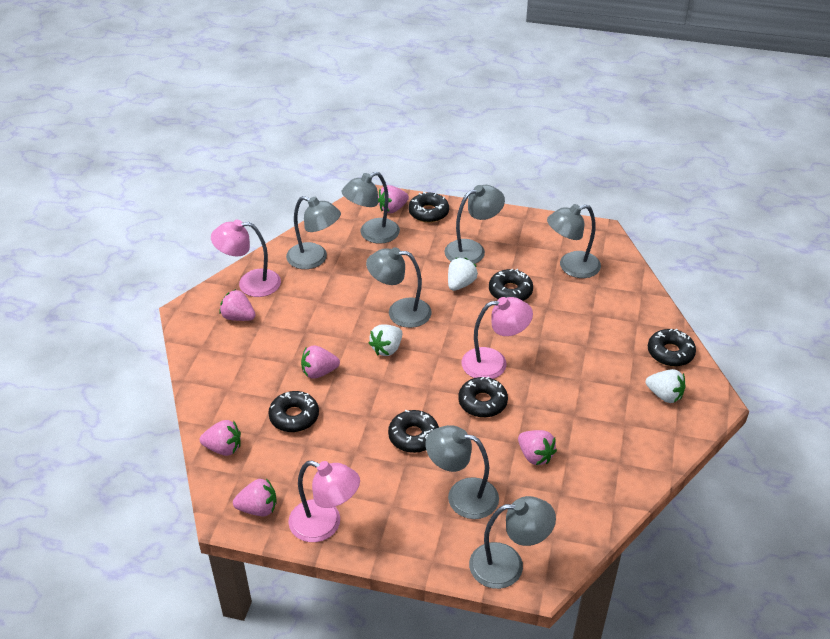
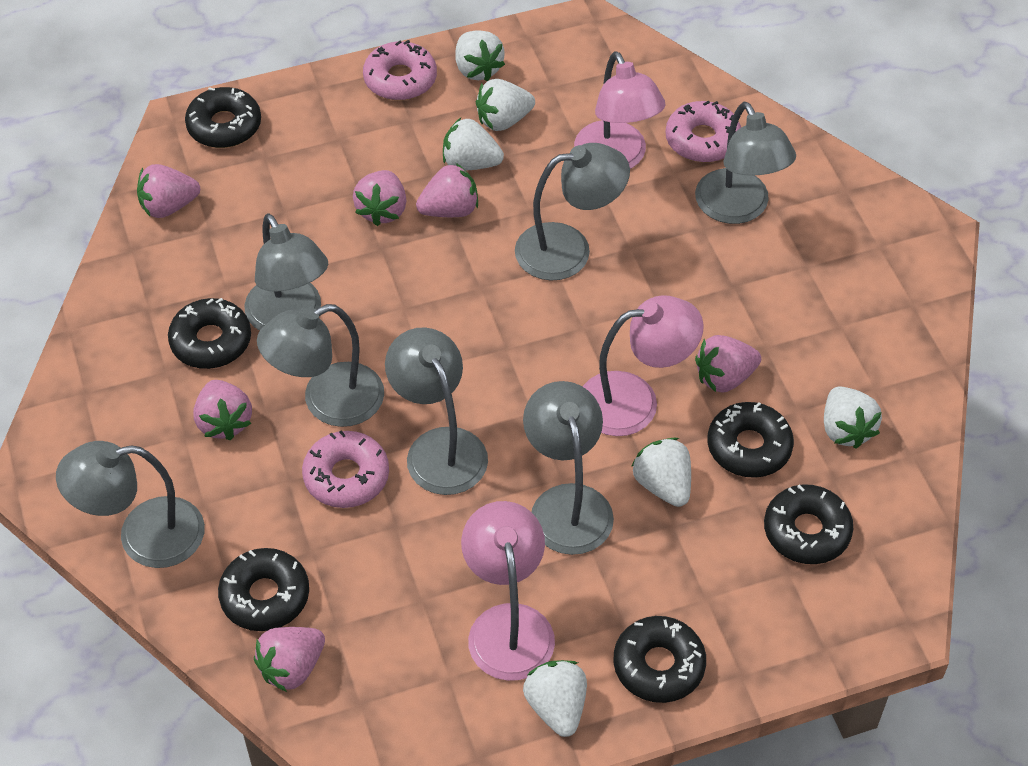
pink donut: none = 0 -> [302,430,389,508] [363,40,437,100] [665,101,741,163] = 3
white strawberry: [369,325,402,356] [448,258,478,291] [646,369,685,403] = 3 -> [443,118,504,170] [455,30,505,81] [476,79,535,131] [523,660,587,737] [631,438,691,507] [824,386,882,448] = 6

